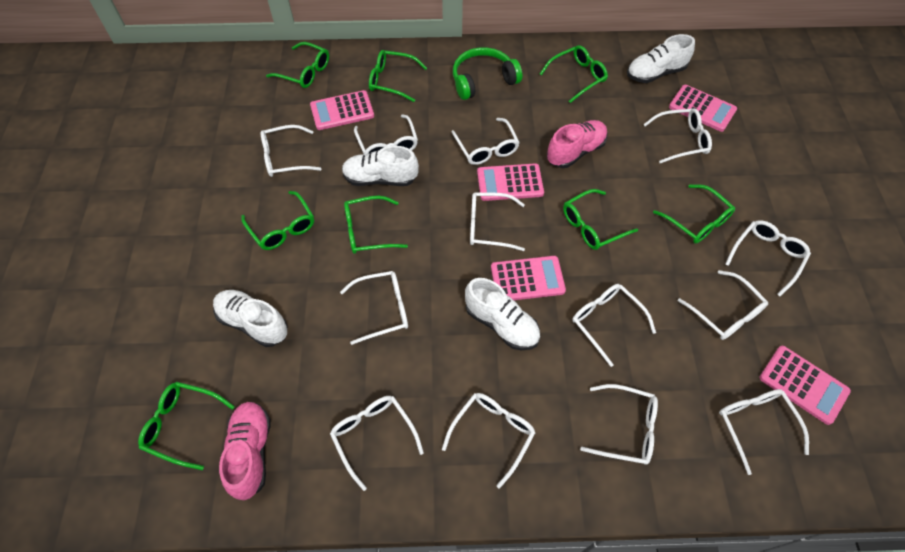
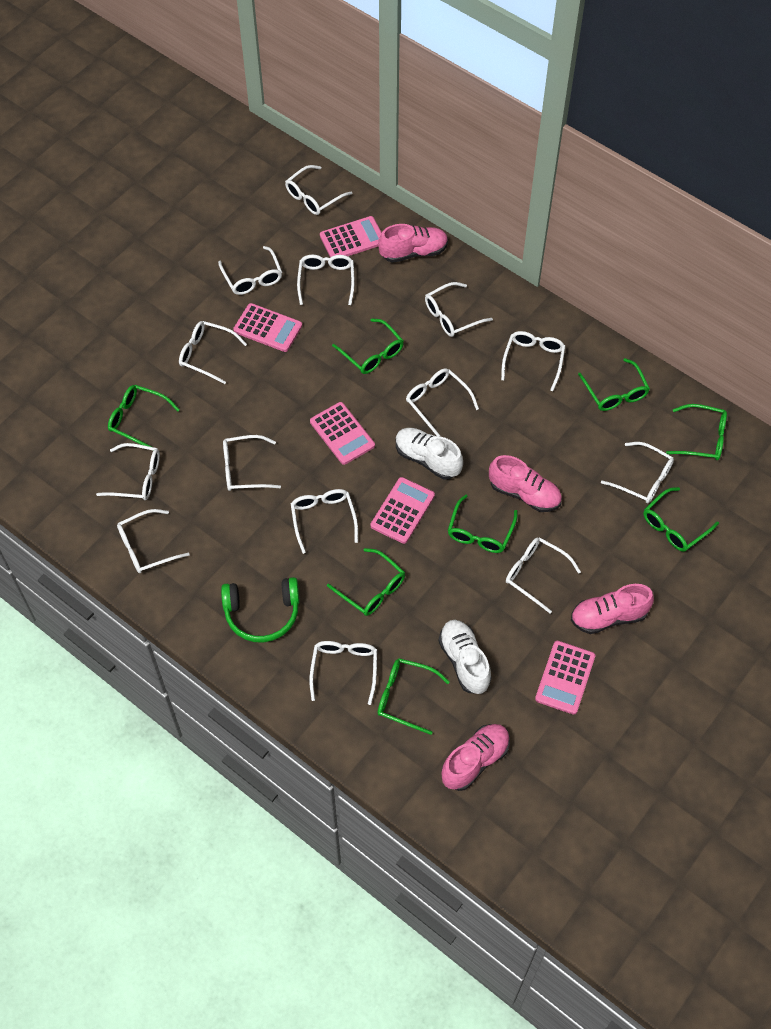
pink shoe: [219,402,271,500] [547,120,607,168] = 2 -> [378,224,448,263] [441,724,510,791] [489,455,562,512] [571,584,654,634] = 4
white glasses: [261,125,321,177] [330,396,424,491] [340,271,408,345] [354,114,418,154] [442,393,536,489] [452,118,520,165] [470,193,525,251] [572,284,656,367] [580,384,658,465] [643,108,712,163] [678,270,768,340] [719,389,809,475] [725,220,811,296] = 13 -> [96,443,160,500] [117,509,189,573] [179,321,247,384] [218,246,282,295] [223,435,281,491] [285,165,353,215] [291,489,358,554] [297,255,355,305] [309,641,377,705] [406,368,479,436] [425,282,493,337] [501,331,565,391] [506,537,581,613] [601,442,674,503] = 14
white shoe: [213,290,288,347] [342,146,419,186] [465,278,540,350] [627,34,695,83] = 4 -> [396,428,463,479] [439,620,491,694] = 2

